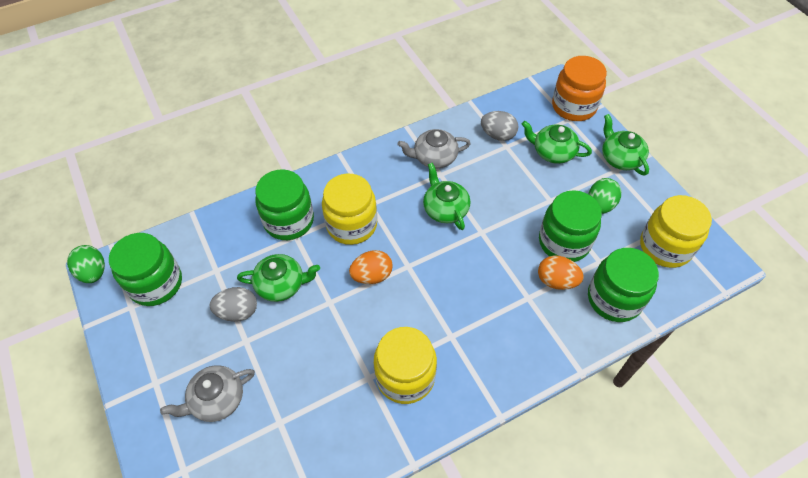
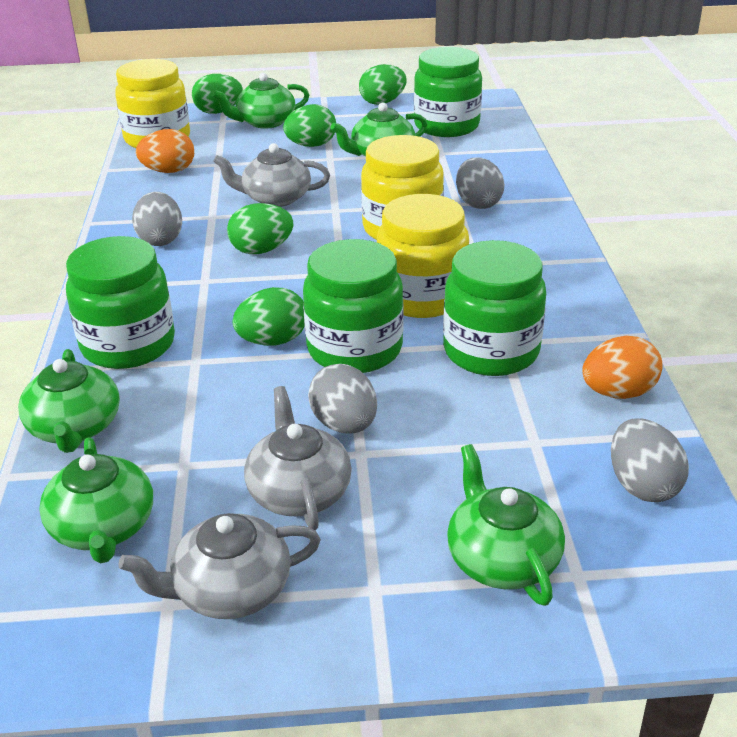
green egg: [67,245,105,283] [589,178,621,214] = 2 -> [192,74,243,114] [227,203,293,254] [232,287,305,346] [283,104,336,147] [359,64,407,105] = 5
green teapot: [237,254,320,302] [423,163,470,230] [522,121,592,164] [602,114,649,176] = 4 -> [18,349,120,453] [39,437,153,563] [213,73,309,129] [331,102,428,157] [447,444,565,606] = 5
grey egg: [210,287,257,322] [481,111,518,141] = 2 -> [132,192,182,246] [308,364,377,434] [456,157,505,209] [611,418,689,502] = 4
grey teapot: [160,365,255,422] [397,129,471,168] = 2 -> [119,513,321,619] [213,143,330,207] [244,386,352,530] = 3
orange jar: [552,56,607,121] = 1 -> none = 0

